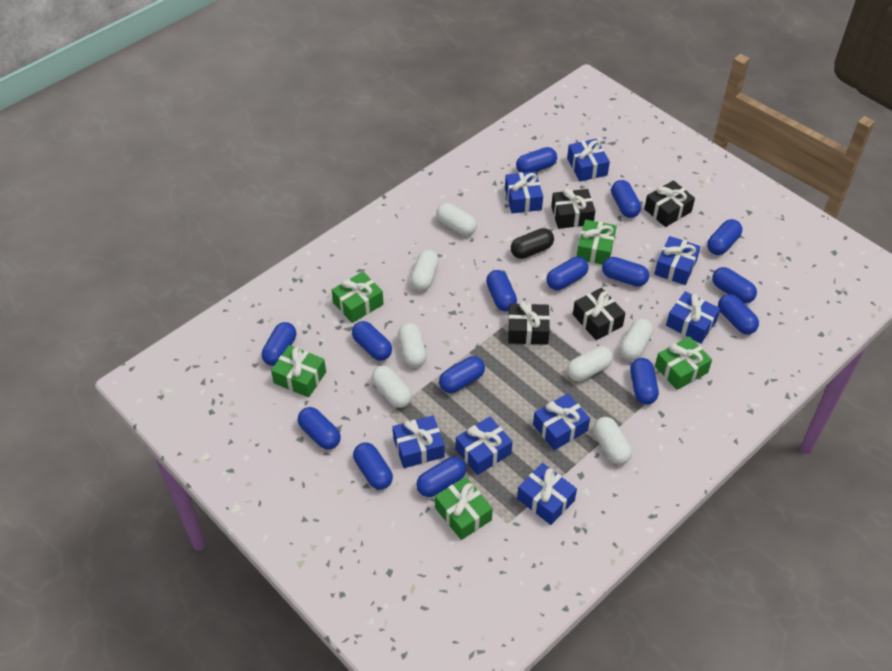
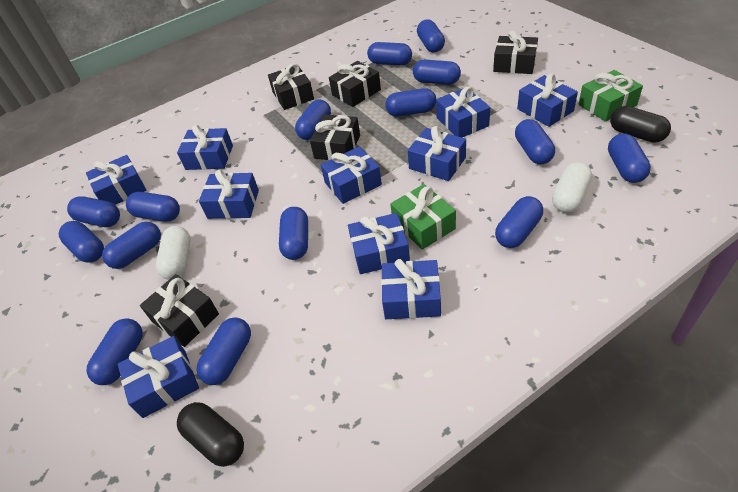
black capsule: [511,228,554,259] = 1 -> [177,402,244,467] [610,106,671,143] = 2
black gift: [508,302,550,345] [551,188,595,229] [573,288,625,340] [644,180,695,227] = 4 -> [140,274,219,347] [268,63,314,110] [310,114,360,160] [329,61,381,107] [493,31,538,74] = 5
blue gift: [393,415,445,468] [456,416,512,475] [505,171,543,214] [517,463,577,525] [533,393,590,450] [567,139,610,181] [654,236,701,285] [666,291,720,343] = 8 -> [86,155,146,205] [118,336,199,418] [177,125,233,170] [199,169,259,219] [321,146,382,204] [348,213,410,274] [381,259,441,319] [408,126,466,181] [436,87,490,137] [517,74,578,127] = 10
green gift: [271,345,326,398] [332,272,383,323] [435,477,493,540] [577,220,617,265] [655,336,712,390] = 5 -> [390,184,456,250] [579,70,643,122] = 2
white capsule: [371,366,412,408] [398,323,427,367] [410,250,439,291] [436,203,477,236] [567,346,613,381] [593,417,632,465] [620,318,653,361] = 7 -> [156,226,191,280] [552,162,592,213] = 2

